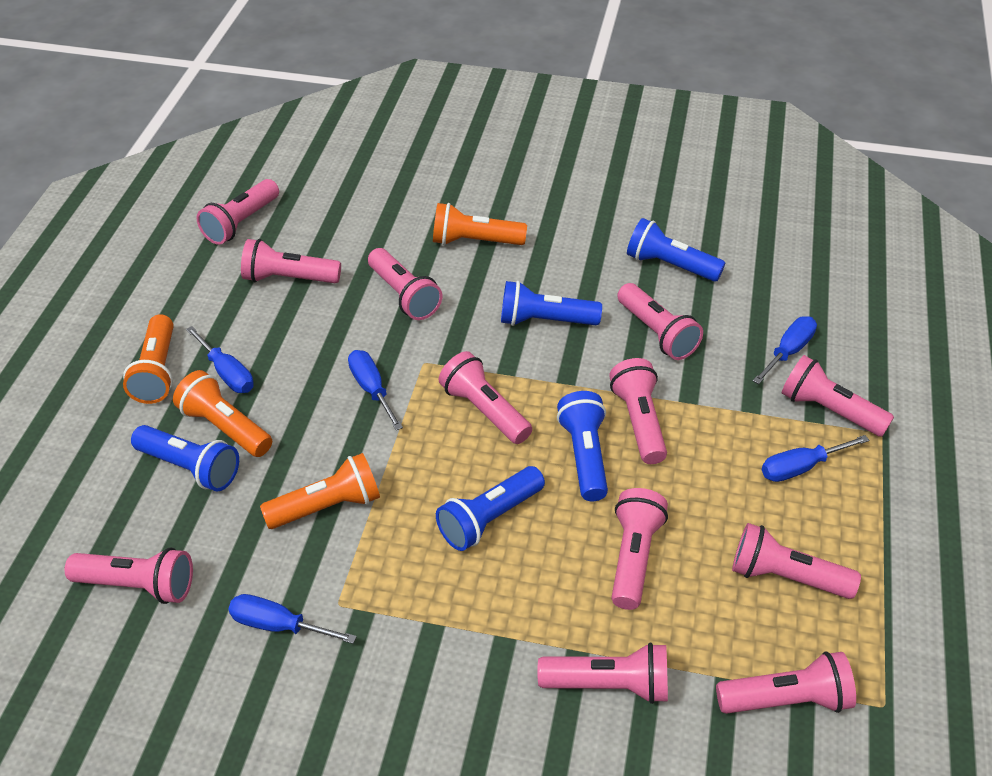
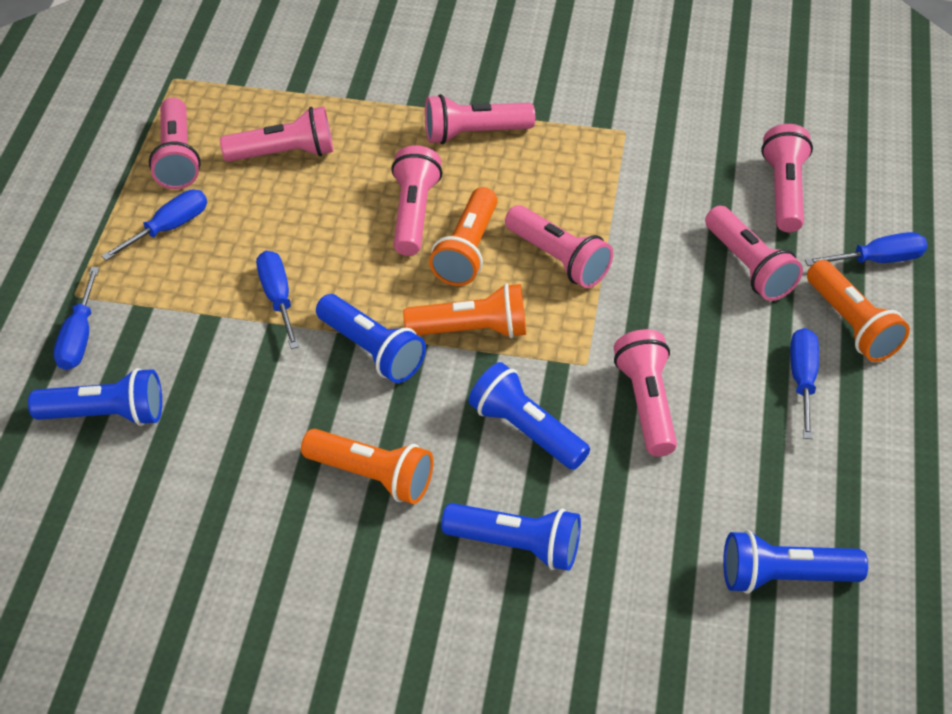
pink flashlight: [65,547,193,604] [197,179,279,245] [241,239,341,283] [368,248,442,320] [439,351,532,444] [537,643,668,704] [609,358,667,464] [611,488,668,610] [617,283,703,360] [716,652,856,714] [732,523,861,599] [782,355,894,437] = 12 -> [149,98,201,189] [220,106,333,162] [391,145,442,256] [425,94,535,144] [505,205,613,288] [614,329,677,456] [705,206,803,301] [761,124,813,232] = 8

